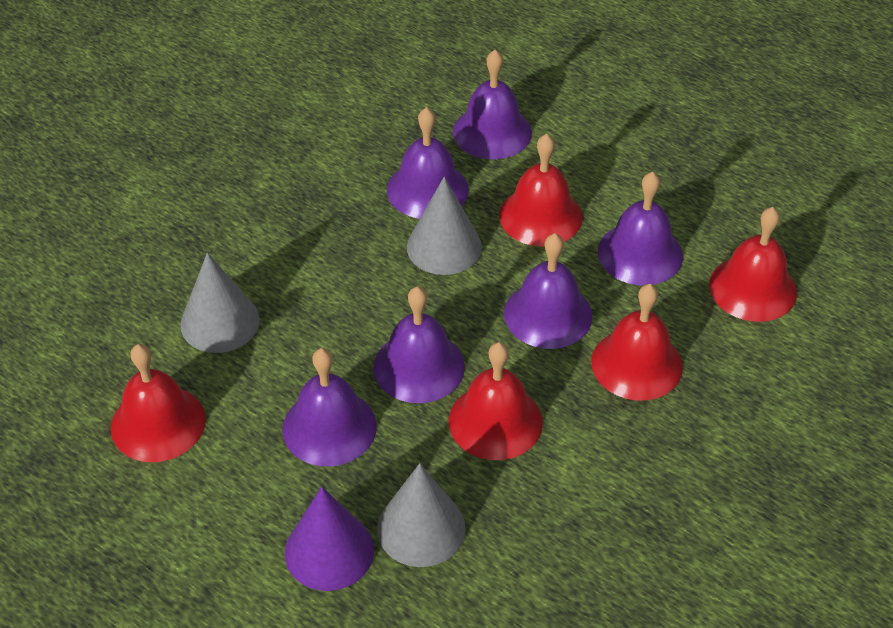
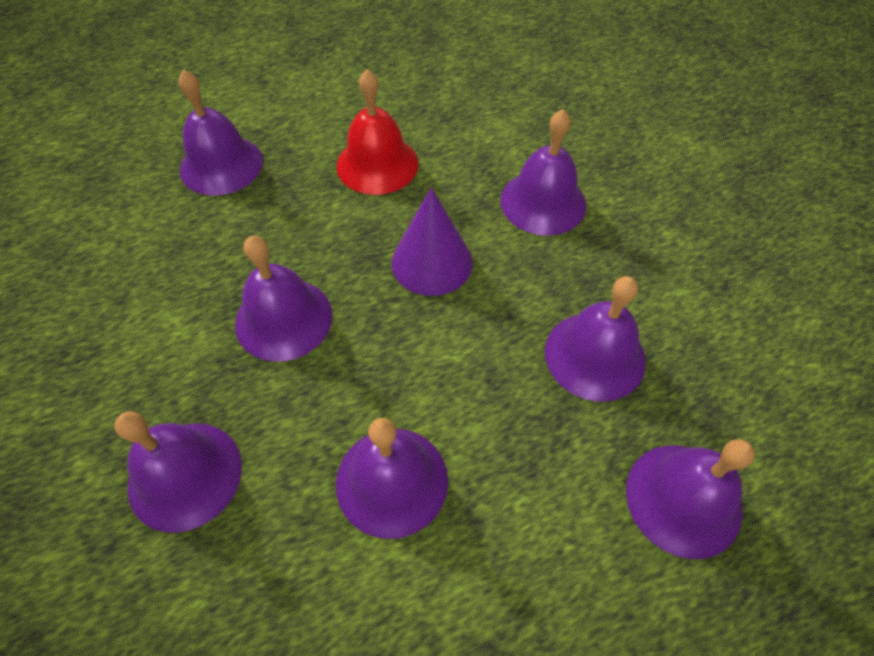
grey cone: [180,253,260,353] [377,463,466,567] [407,177,482,275] = 3 -> none = 0
purple bell: [282,348,377,466] [374,286,465,403] [387,107,469,219] [453,50,532,159] [504,233,593,349] [598,172,683,285] = 6 -> [115,411,242,533] [179,70,263,196] [235,236,332,362] [336,418,448,539] [500,109,586,236] [545,276,646,402] [626,439,755,559] = 7
red bell: [111,344,206,462] [449,342,543,460] [499,134,583,247] [591,284,683,401] [709,207,797,322] = 5 -> [337,69,418,195] = 1

